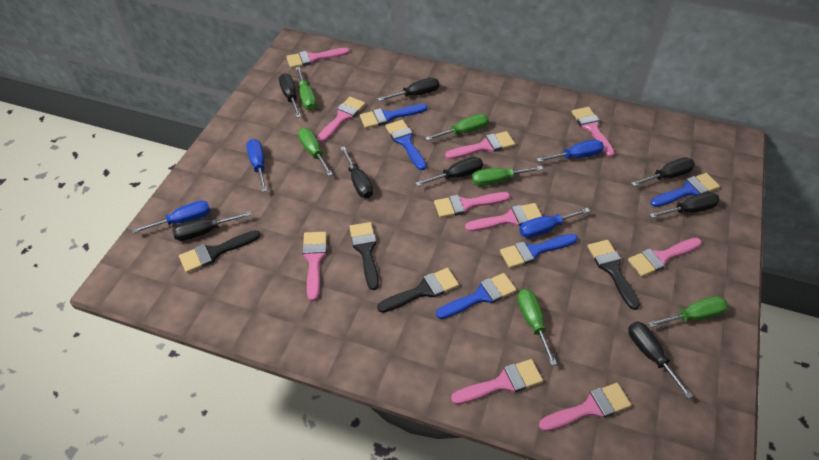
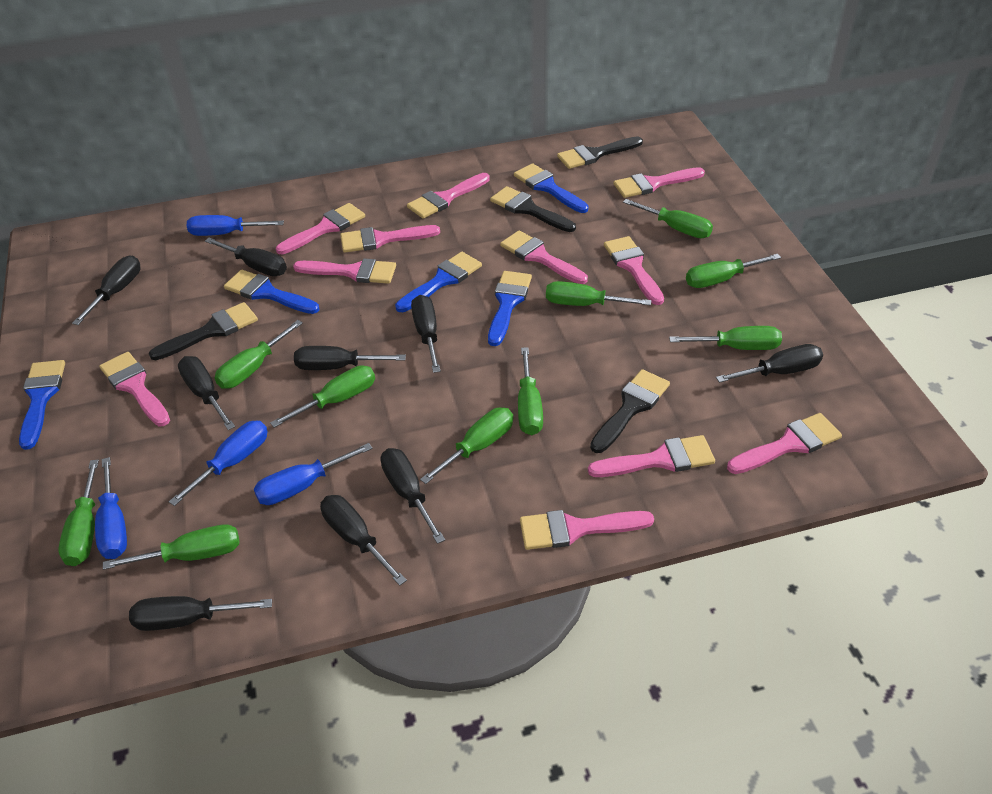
black screwdriver: [172,211,251,241] [279,73,301,118] [340,146,373,198] [378,78,439,101] [416,157,483,186] [628,322,693,399] [631,157,695,186] [649,192,720,218] = 8 -> [72,256,141,325] [129,596,272,631] [178,356,235,430] [205,238,287,276] [294,346,406,370] [320,495,407,586] [380,448,445,544] [411,295,441,373] [716,344,823,383] = 9
green screwdriver: [296,67,316,110] [298,128,333,176] [425,114,489,141] [472,166,543,186] [517,289,557,366] [648,296,728,328] = 6 -> [58,460,99,566] [103,524,239,570] [215,320,303,389] [270,366,375,428] [420,407,513,484] [518,347,543,435] [546,281,652,306] [623,199,713,238] [669,326,782,350] [686,254,781,288] = 10
pink brush: [286,48,350,68] [302,232,327,301] [317,97,365,143] [434,192,510,218] [445,131,515,159] [451,359,543,405] [465,203,542,232] [539,383,631,431] [572,107,615,157] [628,238,702,277] = 10 -> [99,352,170,426] [276,203,365,254] [293,258,396,284] [340,225,440,253] [407,173,490,218] [500,230,588,284] [520,510,654,550] [588,435,715,477] [604,236,664,305] [614,167,705,198] [727,413,842,474] = 11

